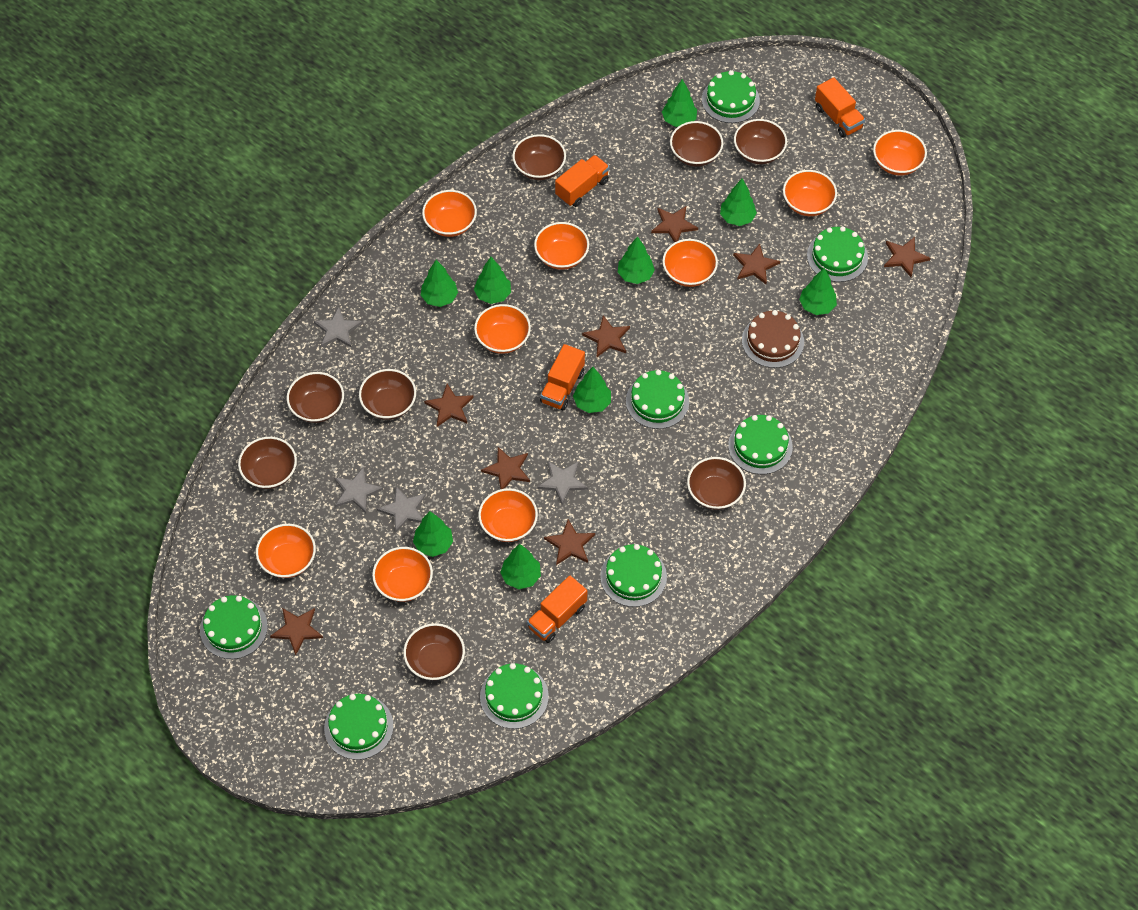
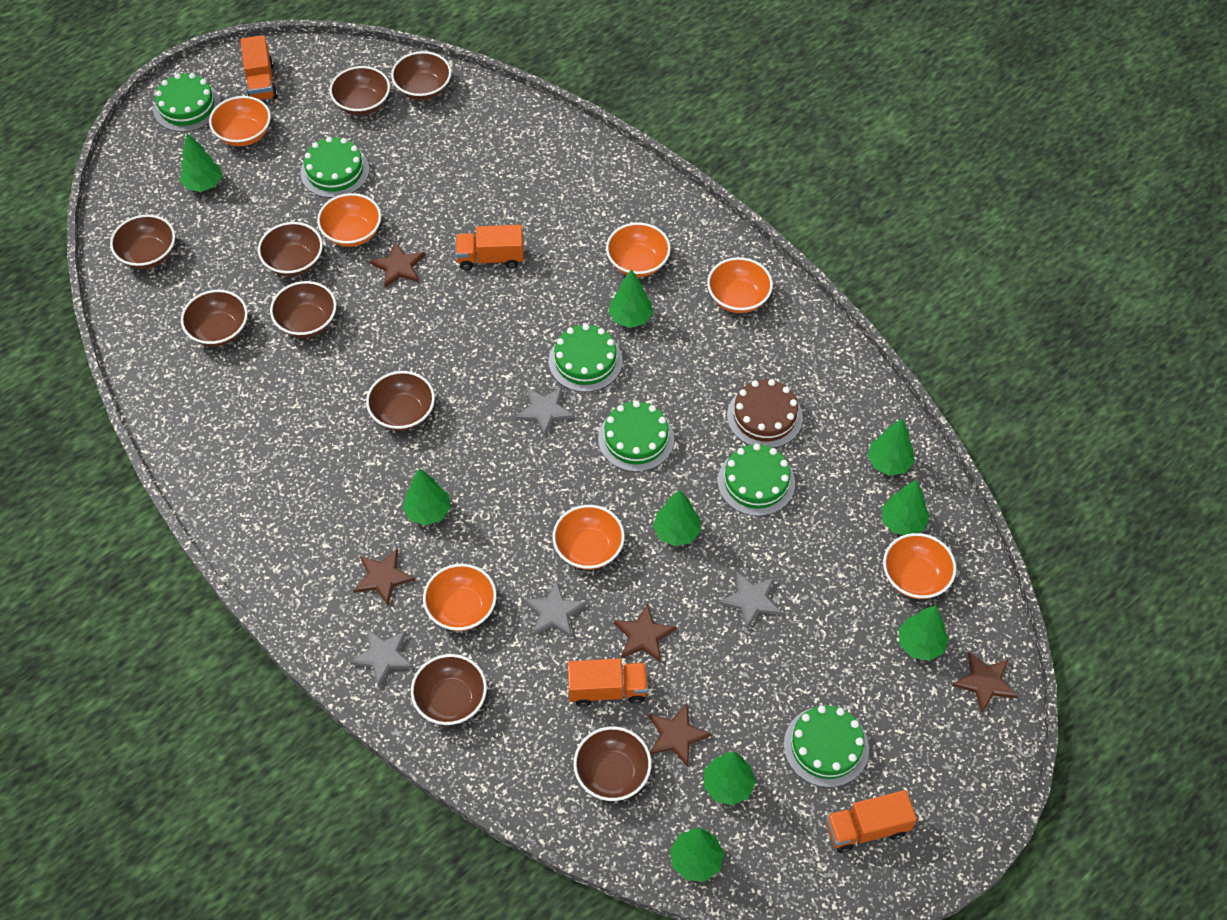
brown bowl: [238,437,297,489] [287,372,344,423] [359,369,416,420] [403,623,465,680] [512,134,566,180] [670,121,723,167] [687,457,746,510] [734,119,787,164] = 8 -> [110,215,175,269] [181,290,248,347] [258,222,323,277] [270,281,336,338] [329,66,390,115] [366,371,435,431] [391,51,451,100] [411,654,487,725] [574,727,651,801] = 9
brown star: [270,608,323,655] [424,384,474,427] [481,447,530,489] [544,519,595,565] [582,315,630,357] [651,206,698,242] [733,244,780,284] [884,237,930,277] = 8 -> [353,548,416,606] [370,242,425,288] [613,604,677,662] [649,704,712,767] [952,652,1018,713] = 5
green cake: [200,595,268,659] [324,694,394,760] [480,663,549,729] [600,544,667,607] [626,370,689,429] [702,70,760,123] [728,415,793,474] [807,226,868,282] = 8 -> [153,73,221,132] [300,137,369,198] [549,324,623,392] [598,401,674,472] [718,444,795,516] [784,705,869,788] = 6
orange bowl: [256,524,316,578] [372,547,433,602] [422,190,477,237] [474,304,531,354] [478,488,538,542] [534,222,589,270] [662,239,718,287] [783,170,837,216] [873,130,927,175] = 9 -> [209,96,271,146] [317,193,381,247] [423,564,497,631] [553,505,625,570] [606,222,671,277] [707,257,773,313] [883,533,956,599] = 7

